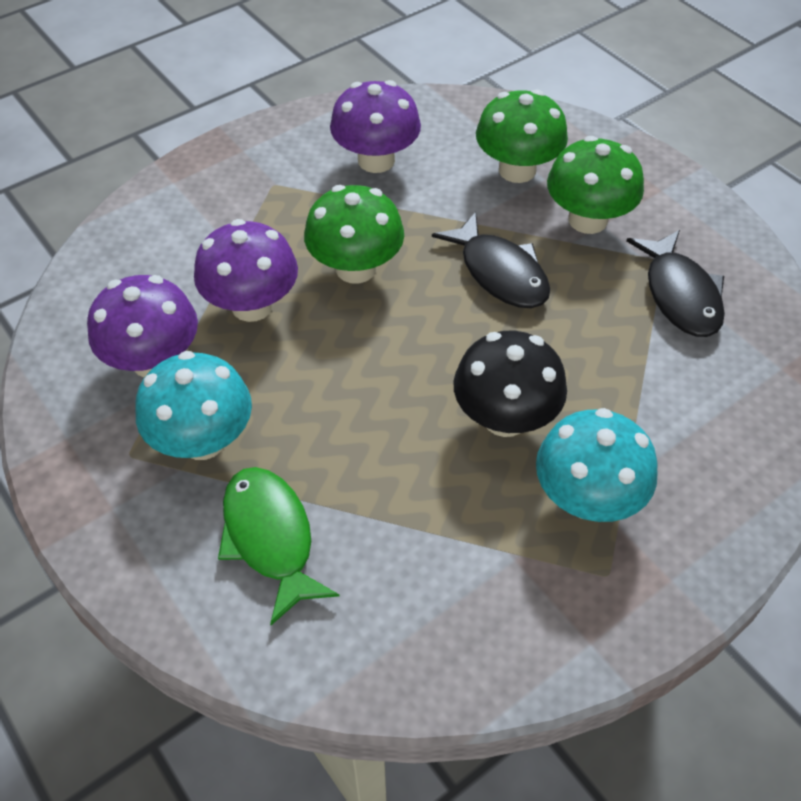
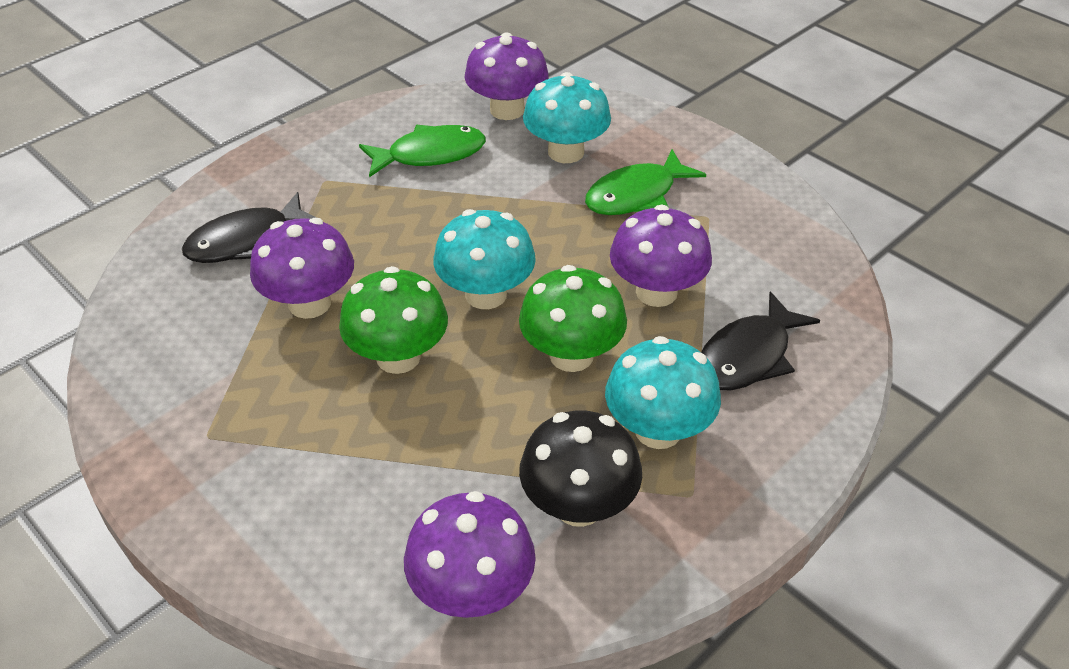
green fish: [218,467,339,625] = 1 -> [359,125,486,177] [585,149,706,215] = 2
green mushroom: [304,185,404,283] [476,89,568,183] [547,136,644,234] = 3 -> [339,266,448,374] [519,265,627,372] = 2
purple mushroom: [87,275,198,377] [194,219,298,322] [330,80,421,173] = 3 -> [250,218,354,319] [404,491,536,618] [464,32,549,120] [610,205,712,307] = 4
turquoise mushroom: [135,351,252,460] [536,408,658,522] = 2 -> [433,209,536,309] [523,72,611,163] [605,336,721,449] = 3

